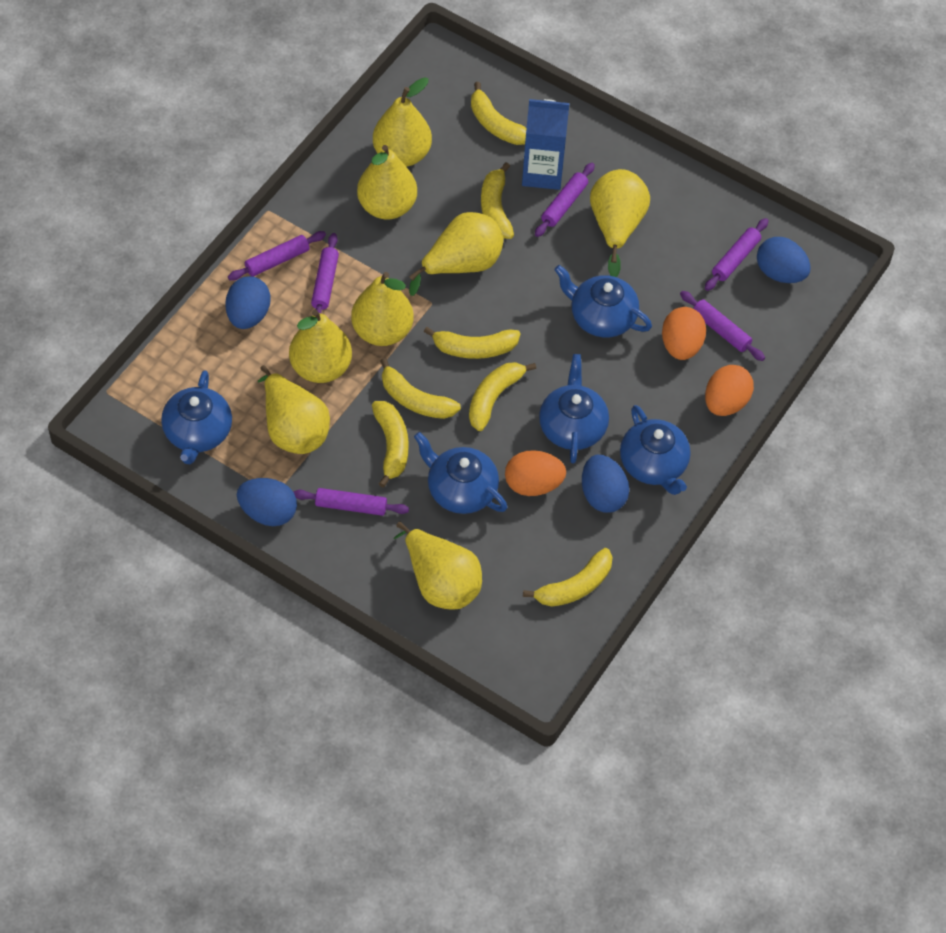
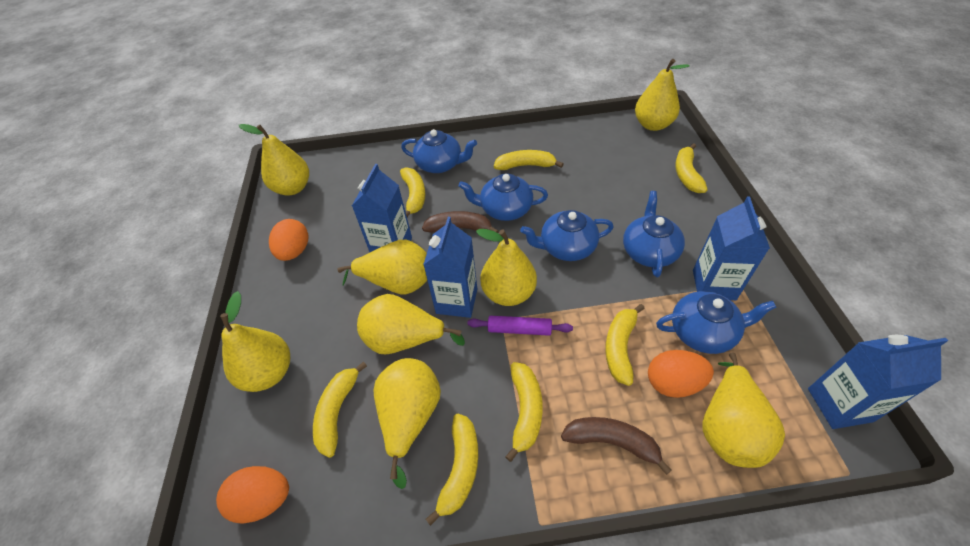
blue carton: [522,99,569,190] = 1 -> [352,164,412,252] [423,217,477,318] [693,197,770,300] [808,335,948,429] = 4
blue egg: [225,276,270,329] [237,478,297,526] [582,455,629,513] [757,237,811,283] = 4 -> none = 0
brown banana: none = 0 -> [422,211,499,233] [561,417,672,475] = 2
purple rolling pin: [228,231,326,281] [294,488,409,516] [311,233,339,314] [535,163,595,237] [680,291,765,361] [705,218,769,291] = 6 -> [467,316,573,336] = 1

